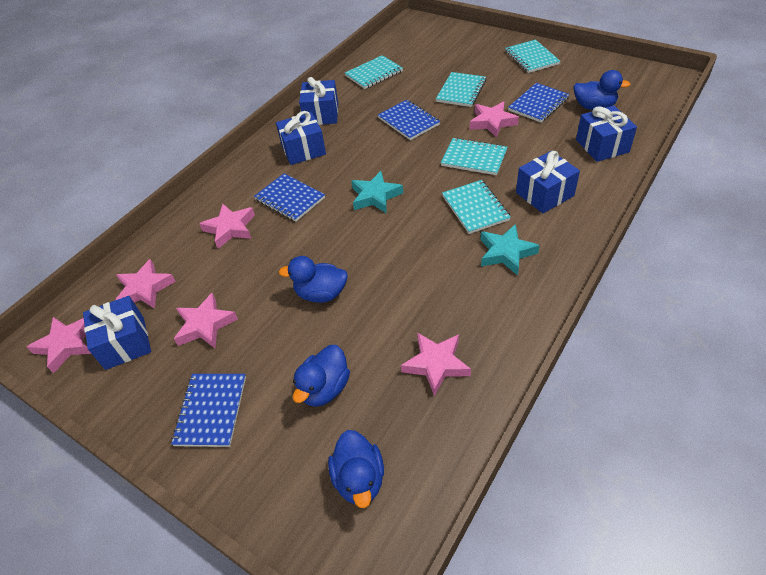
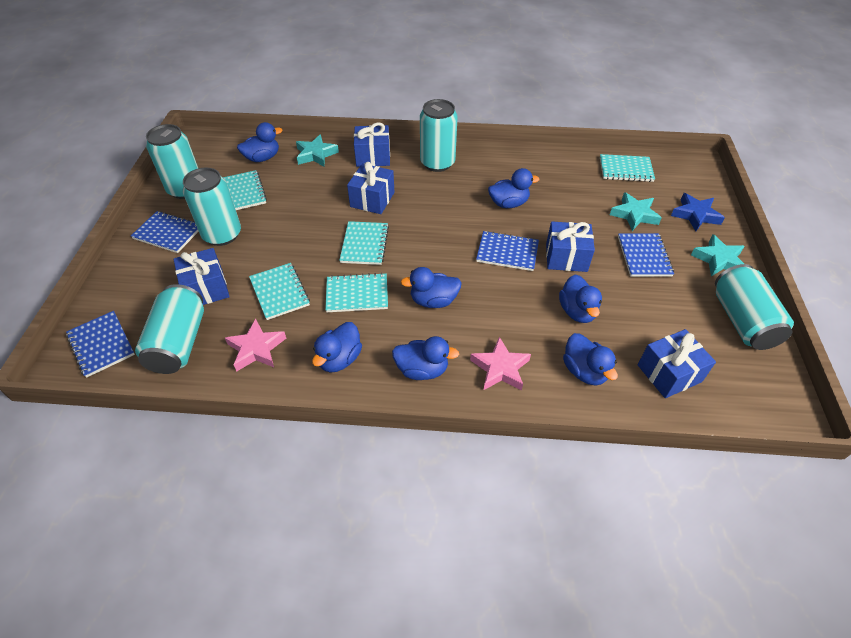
blue duck: [279,256,348,303] [293,345,350,407] [328,430,384,508] [573,70,631,110] = 4 -> [237,122,282,162] [312,322,362,373] [392,336,459,380] [400,267,462,308] [488,168,540,208] [559,274,602,323] [563,333,618,385] = 7
blue star: none = 0 -> [671,193,725,231] = 1
pink star: [27,317,91,373] [116,259,176,309] [174,293,238,348] [199,204,255,249] [401,333,471,396] [469,101,519,138] = 6 -> [225,319,286,371] [470,337,531,390] = 2
turquoise can: none = 0 -> [135,284,204,374] [146,124,198,199] [183,168,241,246] [420,99,458,172] [715,264,794,350] = 5
turquoise star: [351,171,403,214] [480,224,540,275] = 2 -> [296,135,339,167] [610,192,662,231] [691,234,745,276] = 3

